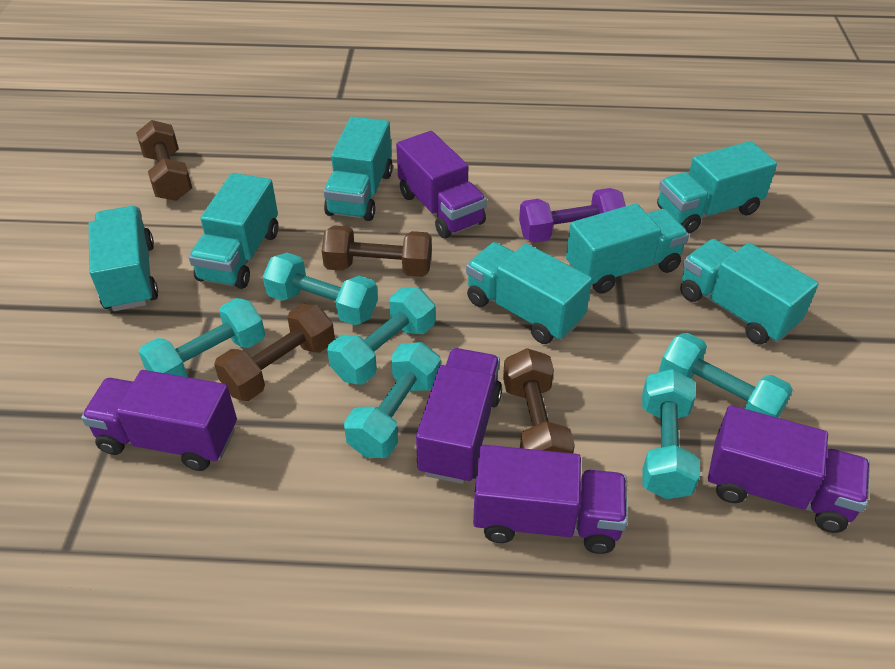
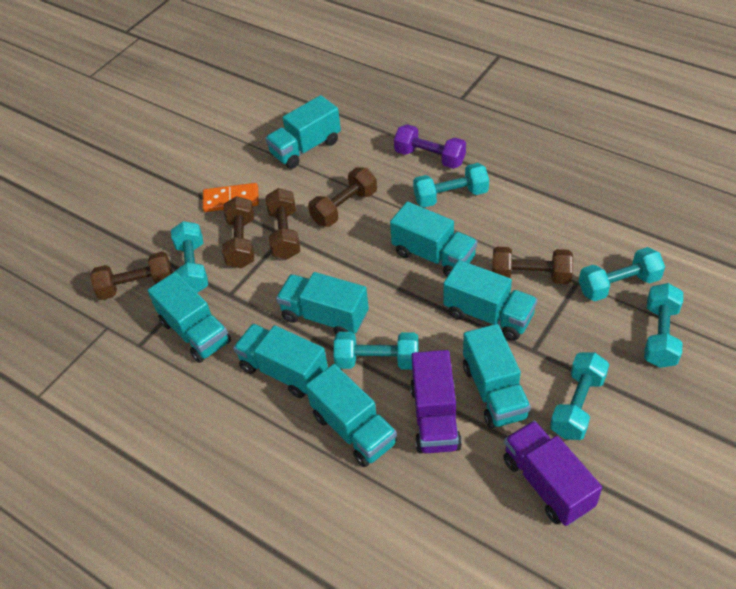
brown dumbbell: [136,120,192,201] [214,304,335,401] [322,225,432,277] [503,348,575,453] = 4 -> [90,252,172,300] [222,196,254,268] [266,188,300,259] [308,167,377,227] [492,247,573,284] = 5
orange domino: none = 0 -> [203,183,259,212] = 1
purple truck: [81,370,237,471] [396,131,487,238] [416,348,502,484] [473,445,627,554] [708,405,870,533] = 5 -> [410,350,462,453] [503,420,602,526] = 2
turquoise truck: [89,206,158,311] [189,173,278,289] [323,116,393,221] [466,242,592,344] [566,203,689,294] [657,141,777,233] [680,239,819,345] = 7 -> [148,272,231,363] [233,324,328,398] [265,95,341,169] [276,272,369,334] [306,364,397,467] [390,202,477,276] [443,260,538,340] [463,324,531,428] = 8

